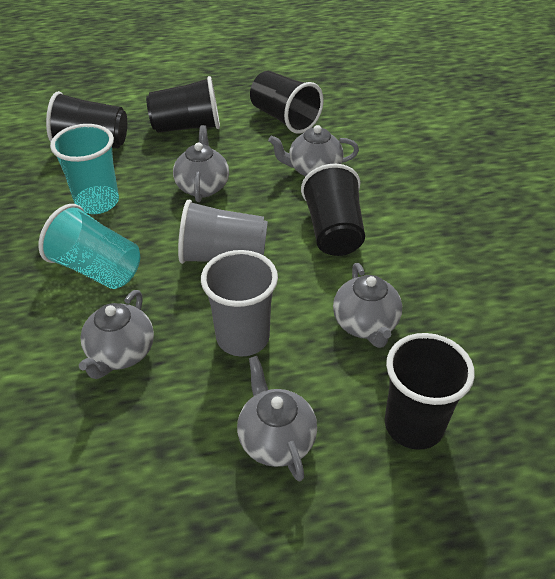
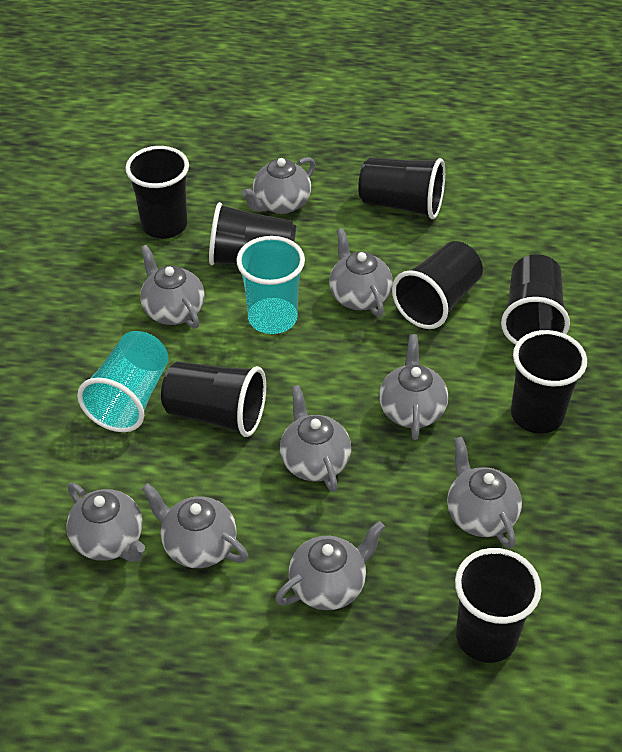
black cup: [46,91,127,148] [146,76,220,133] [250,71,323,134] [301,164,365,256] [385,333,475,450] = 5 -> [125,146,189,239] [161,361,266,437] [209,202,297,265] [358,157,445,219] [392,241,483,329] [455,548,542,663] [501,254,570,345] [511,330,587,434] = 8
grey cup: [178,200,268,264] [201,250,278,357] = 2 -> none = 0
grey teapot: [79,290,154,379] [173,125,229,202] [237,356,317,481] [268,125,359,177] [333,263,402,348] = 5 -> [66,483,145,562] [140,245,205,329] [142,483,248,568] [242,157,315,214] [275,521,385,610] [280,385,351,492] [329,228,393,317] [379,334,448,440] [447,437,522,548] = 9

